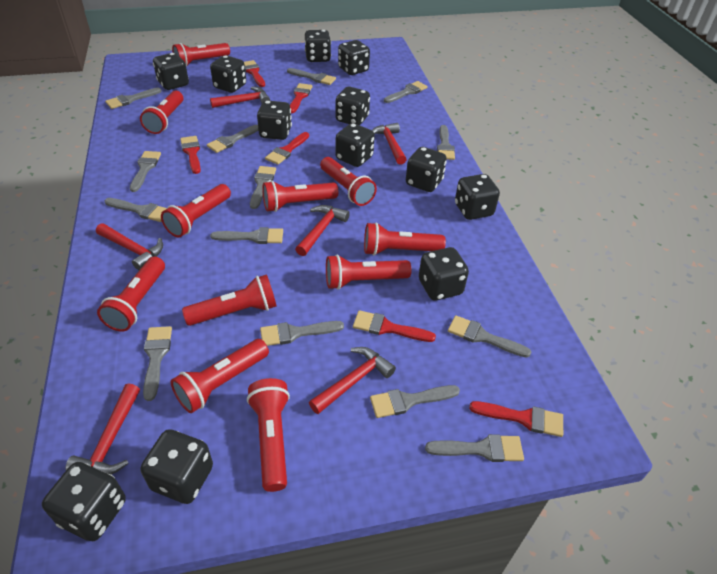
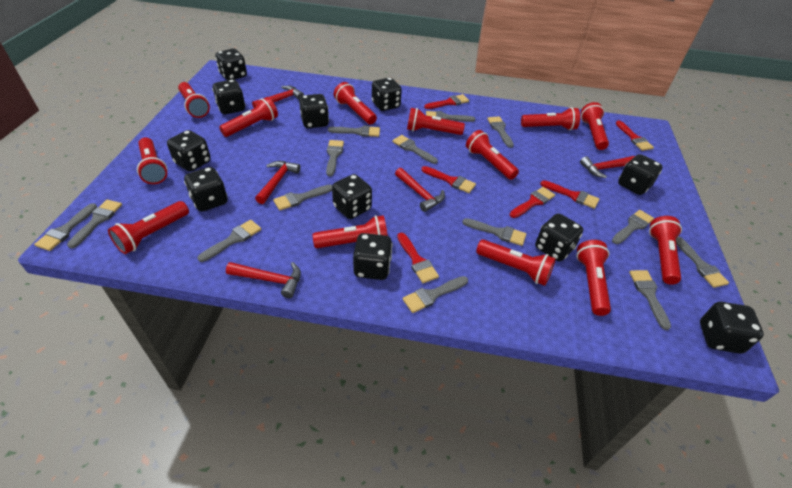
black dice: [42,462,126,541] [140,429,213,504] [153,53,189,90] [210,55,246,93] [257,100,292,140] [305,30,331,62] [335,87,370,125] [336,123,375,167] [338,40,370,75] [406,147,447,192] [419,247,469,301] [455,174,500,220] = 12 -> [167,130,211,172] [184,167,228,212] [212,80,245,114] [215,49,247,80] [299,94,329,128] [332,174,372,219] [353,233,393,280] [372,78,402,111] [535,213,583,261] [618,154,663,195] [700,302,764,354] = 11
red flashlight: [97,256,165,332] [140,91,183,134] [161,184,231,237] [171,339,269,413] [172,43,230,67] [182,274,277,326] [247,378,290,492] [262,181,338,212] [320,157,377,206] [326,255,411,290] [364,222,446,256] = 11 -> [108,201,189,254] [137,137,168,184] [178,82,210,118] [219,97,278,137] [312,215,388,248] [334,82,377,125] [407,108,465,135] [466,130,519,180] [476,239,556,286] [521,107,580,130] [576,240,611,316] [581,102,609,150] [649,216,682,285] = 13
red hammer: [65,383,140,475] [96,223,163,270] [210,87,270,108] [295,205,350,256] [309,347,396,414] [372,123,407,165] = 6 -> [226,262,301,298] [252,86,304,108] [255,161,301,204] [395,168,445,212] [580,156,635,178] = 5

